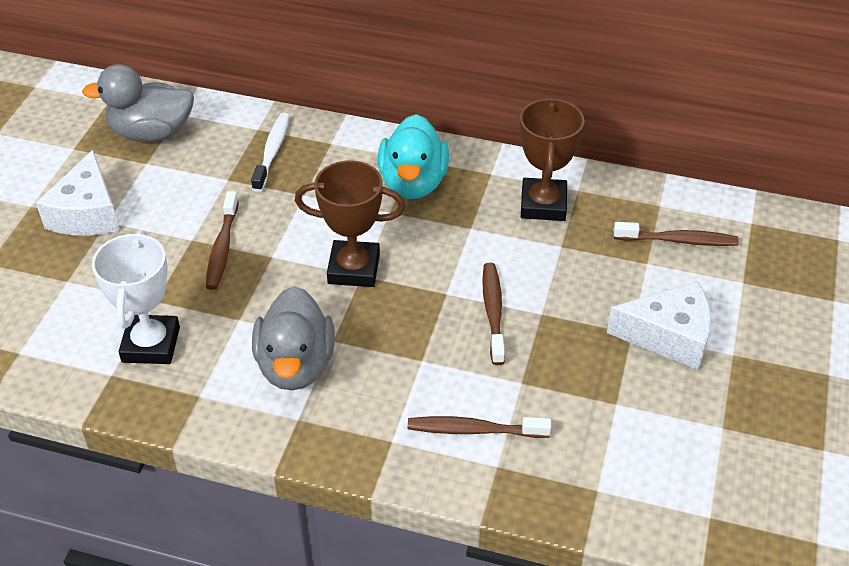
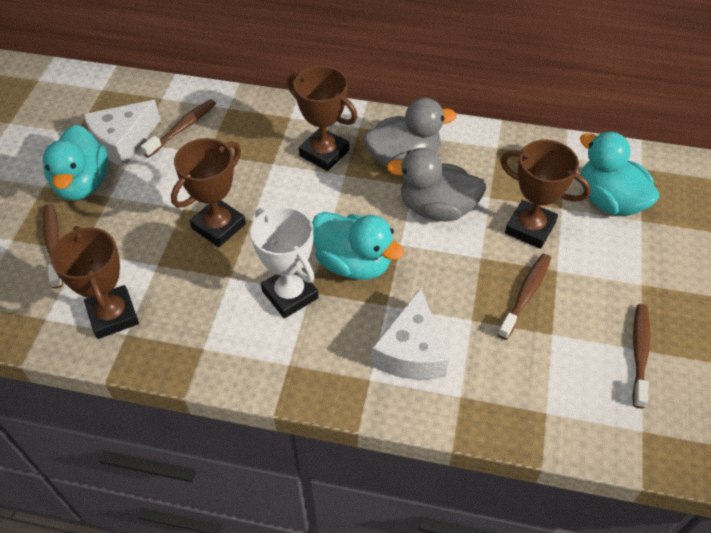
brown trophy: [295,161,405,287] [520,97,585,221] = 2 -> [51,226,139,339] [171,138,246,247] [287,66,357,171] [500,140,591,249] = 4
turquoise duck: [378,114,449,199] = 1 -> [43,124,108,200] [312,212,404,280] [580,132,659,216] = 3
white toothbrush: [251,113,290,192] = 1 -> none = 0

